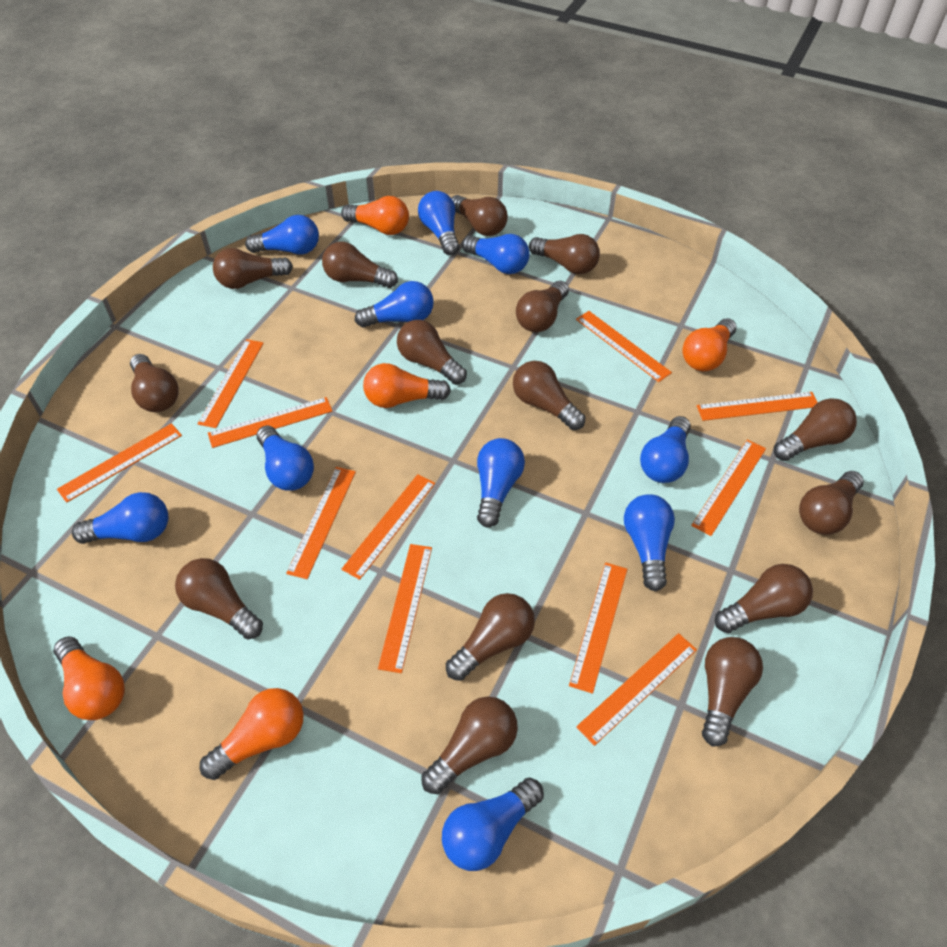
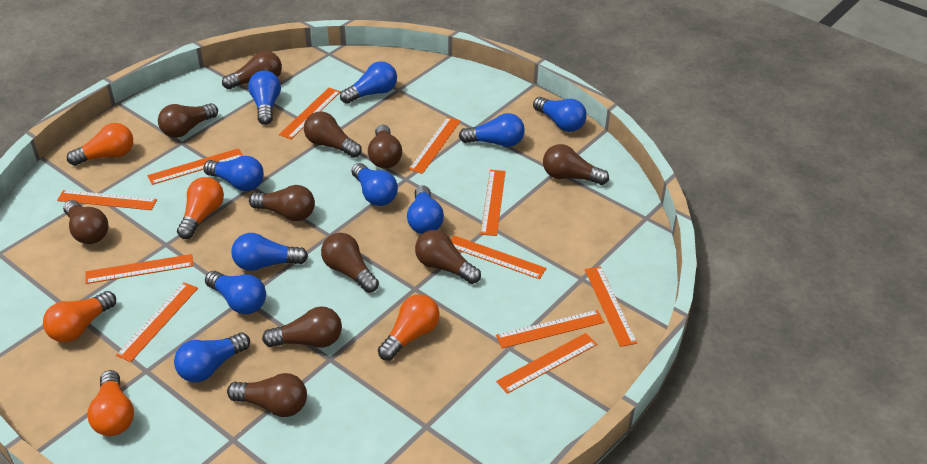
brown light bulb: [130,354,179,412] [175,558,263,639] [213,248,293,289] [322,242,398,288] [397,320,467,385] [421,697,518,794] [446,593,535,681] [451,195,508,236] [513,361,585,430] [516,281,569,332] [529,234,600,274] [702,637,763,746] [715,564,813,633] [774,398,857,461] [799,471,864,535] = 15 -> [63,200,108,244] [158,103,218,138] [222,51,282,89] [227,373,307,417] [249,185,315,221] [262,306,342,348] [304,111,362,158] [321,233,379,293] [368,125,402,168] [415,230,481,284] [543,144,609,185] = 11

